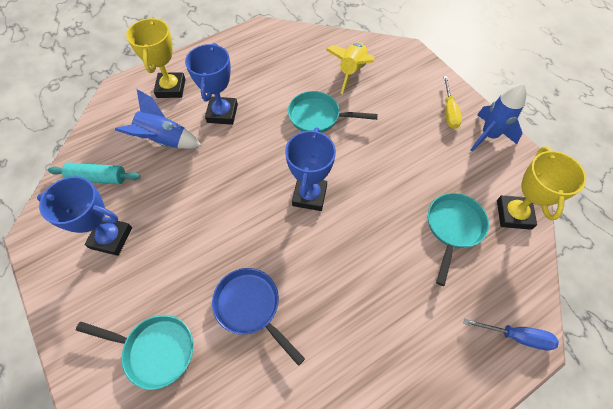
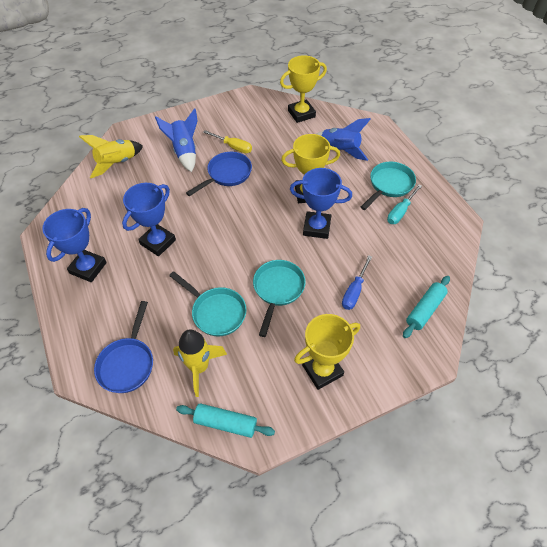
blue pan: [212,268,305,366] = 1 -> [94,301,153,393] [186,152,252,196] = 2
turquoise rolling pin: [48,162,140,184] = 1 -> [176,403,275,438] [403,276,450,338] = 2
turquoise screwdriver: none = 0 -> [387,184,422,224] = 1
yellow rocket: [326,42,374,94] = 1 -> [79,135,143,178] [173,329,227,397] = 2
yellow trophy: [126,18,185,98] [497,146,586,230] = 2 -> [280,55,327,123] [281,134,340,203] [294,314,360,390] = 3

